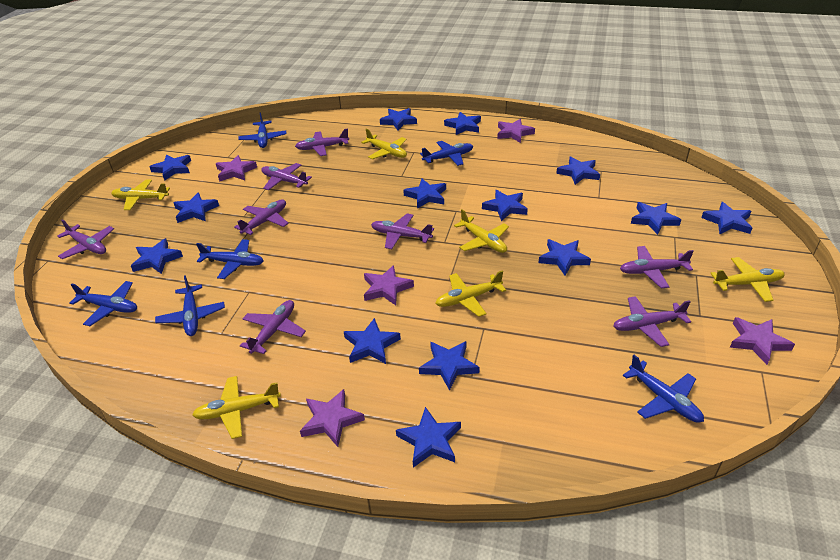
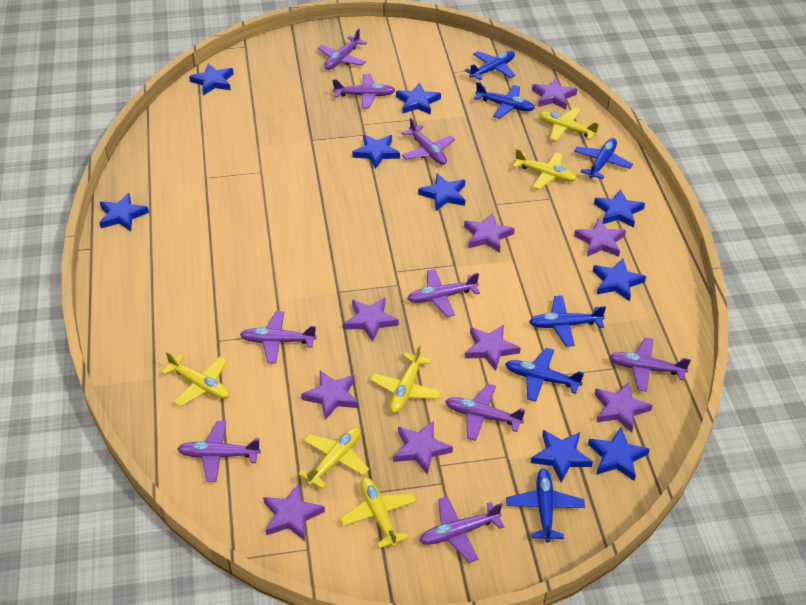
blue star: [131,238,183,274] [149,154,191,181] [173,192,219,223] [344,318,401,364] [380,108,417,130] [396,407,461,468] [403,179,446,209] [419,341,480,391] [444,112,481,135] [482,190,528,221] [538,239,591,276] [556,157,600,185] [631,202,681,235] [701,202,752,234] = 14 -> [99,193,149,231] [189,64,234,95] [352,134,400,169] [396,83,441,115] [418,174,465,211] [531,430,593,483] [588,428,650,481] [593,259,646,302] [594,189,645,228] = 9
purple plane: [57,219,114,259] [234,199,289,235] [240,300,306,354] [261,163,312,190] [295,129,349,156] [371,214,434,249] [613,296,691,347] [620,246,694,288] = 8 -> [177,421,261,482] [240,311,317,363] [318,29,367,70] [333,74,395,108] [402,118,455,165] [407,269,480,317] [419,496,504,563] [445,384,525,441] [609,338,691,392] = 9
purple star: [216,155,257,182] [300,389,365,447] [364,265,414,305] [497,119,535,143] [730,317,795,365] = 5 -> [263,484,325,541] [301,371,358,420] [344,298,399,342] [393,421,453,475] [464,213,515,253] [465,325,520,371] [532,78,577,109] [574,218,626,257] [594,382,652,433] = 9

